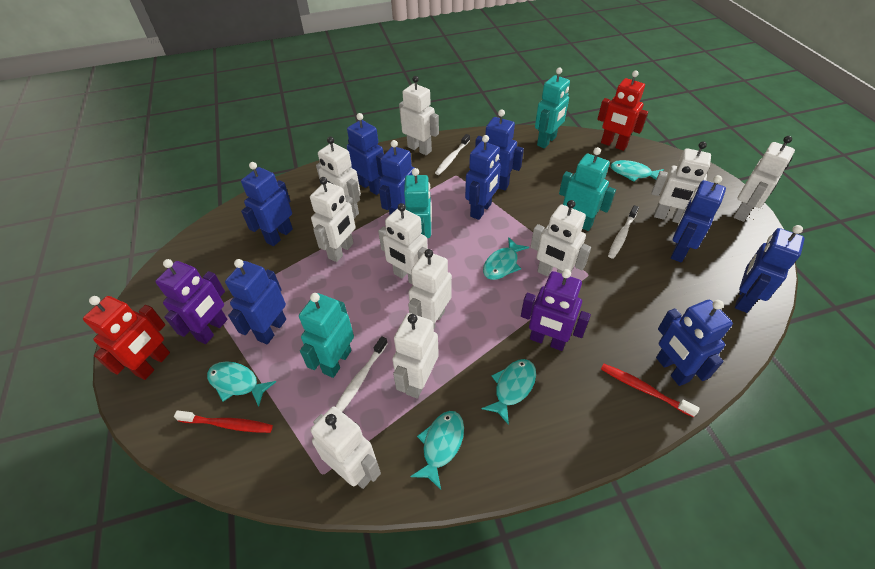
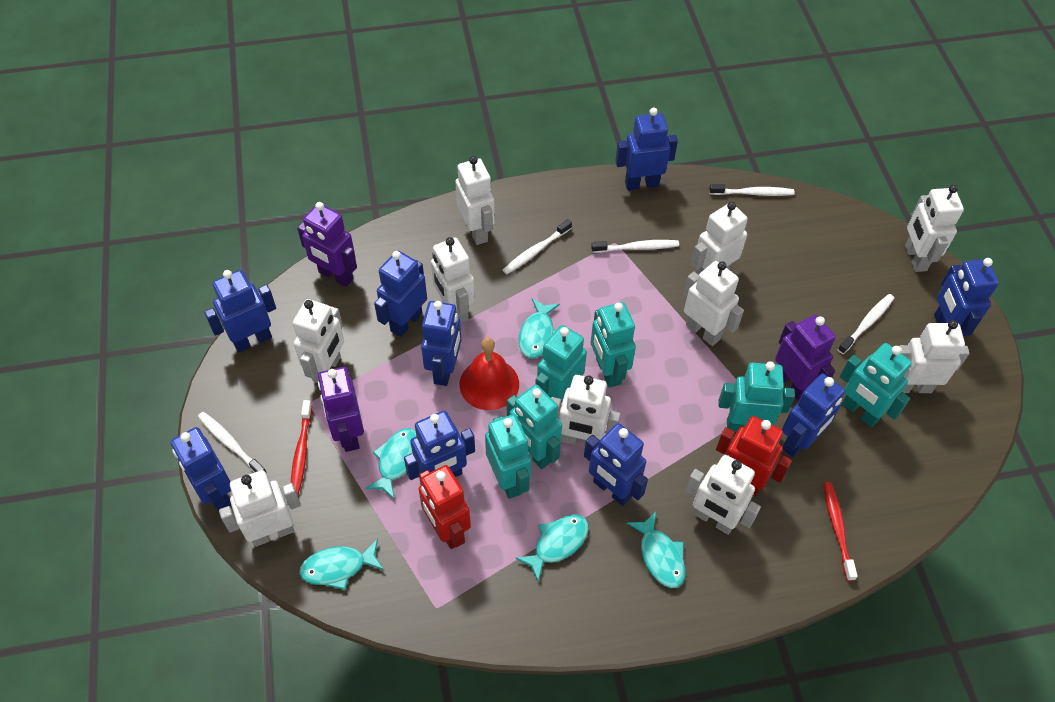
purple robot: [155,259,227,344] [521,269,591,351] = 2 -> [297,202,357,287] [318,367,364,452] [775,315,836,400] = 3
red bell: none = 0 -> [459,338,519,410] = 1
turquoise robot: [299,293,354,378] [404,168,432,238] [535,68,570,149] [559,147,616,231] = 4 -> [485,414,531,499] [507,385,562,469] [535,325,587,402] [591,302,636,388] [719,361,795,432] [840,343,912,427] = 6
white toothbrush: [335,336,388,412] [435,134,470,175] [608,205,639,259] = 3 -> [198,412,267,474] [503,219,572,274] [591,240,679,253] [709,184,795,196] [838,294,894,354] = 5

